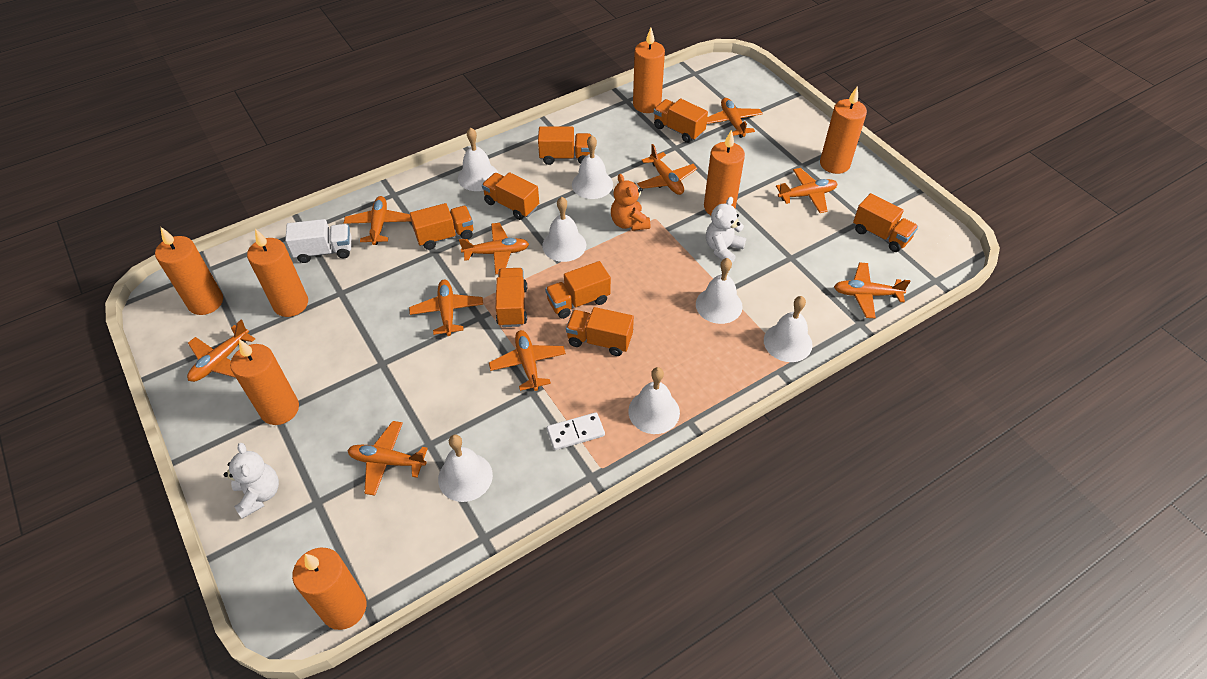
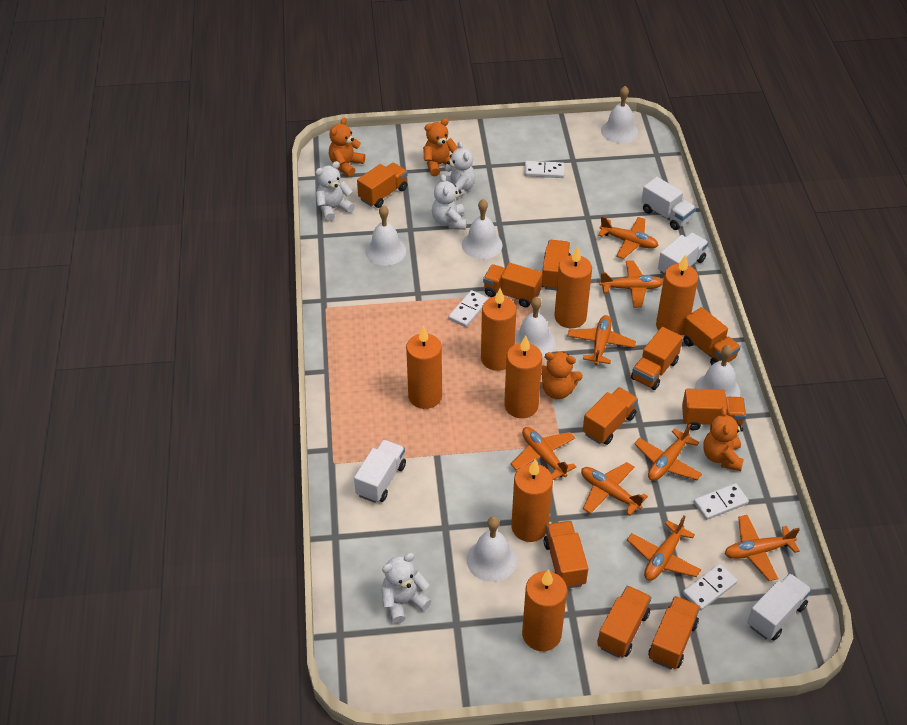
orange plane: [187,320,255,382] [344,196,411,245] [347,421,428,496] [409,280,483,336] [459,223,529,274] [489,330,566,391] [637,144,697,195] [707,98,763,138] [776,168,838,213] [834,262,911,318] = 10 -> [511,427,576,480] [567,315,636,365] [581,462,648,515] [598,216,658,259] [599,260,663,308] [627,516,701,581] [634,424,702,481] [725,515,800,581] = 8
orange teddy bear: [611,174,650,231] = 1 -> [329,117,365,177] [423,118,458,176] [541,352,583,399] [703,407,743,471] = 4
orange truck: [410,203,473,250] [482,172,539,220] [495,268,527,327] [538,126,592,165] [545,261,611,319] [566,307,634,356] [654,99,708,143] [853,193,918,252] = 8 -> [357,163,408,208] [483,263,543,307] [542,240,571,291] [544,521,588,589] [583,387,638,445] [597,586,652,658] [631,327,683,390] [648,596,700,669] [682,307,740,365] [682,389,746,430] = 10
white bell: [438,434,493,502] [458,128,499,191] [542,197,586,262] [572,135,613,199] [628,367,680,434] [696,258,743,324] [764,296,812,362] = 7 -> [365,205,406,266] [462,199,503,259] [467,516,517,582] [515,297,556,357] [601,86,638,143] [695,345,740,397] = 6
white domino: [547,412,605,450] = 1 -> [448,290,489,327] [524,161,565,178] [683,564,738,611] [694,483,749,520] = 4
white teddy bear: [224,443,279,519] [706,197,746,263] = 2 -> [315,161,355,222] [381,553,431,624] [432,174,467,230] [445,141,475,197] = 4
white truck: [285,219,351,263] = 1 -> [354,440,406,503] [641,177,696,230] [658,233,708,275] [747,573,812,640] = 4

